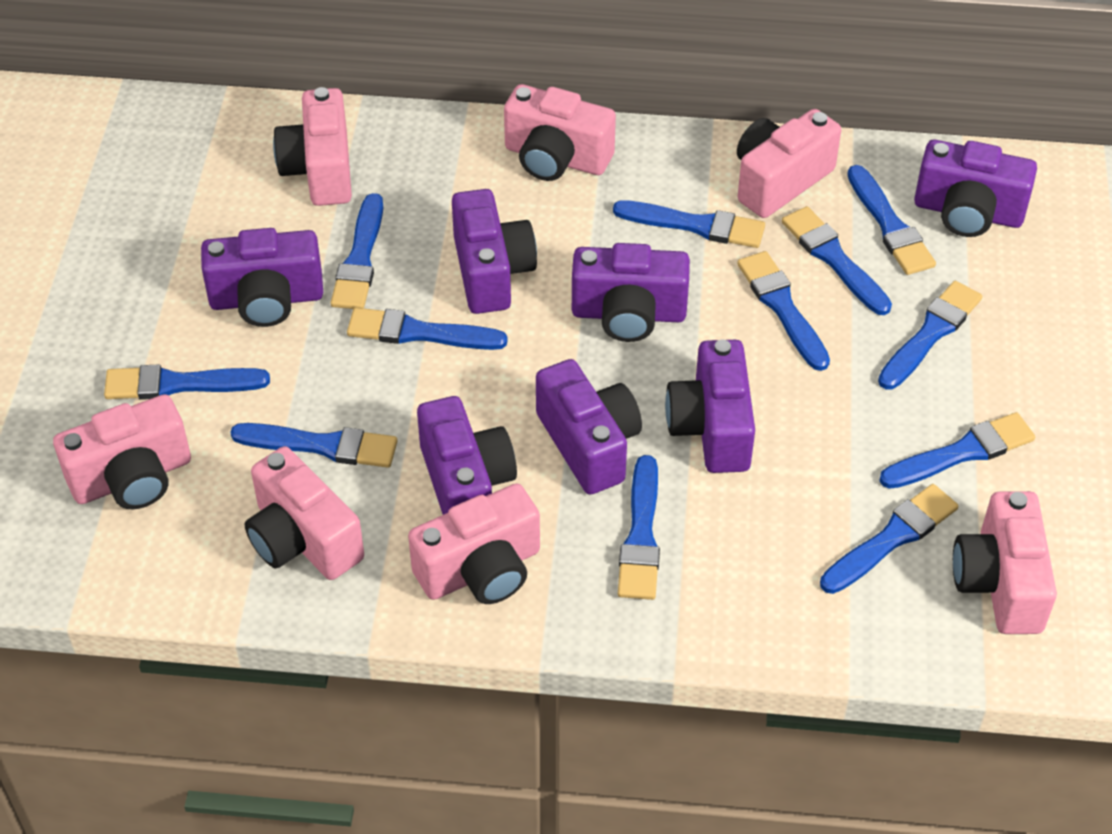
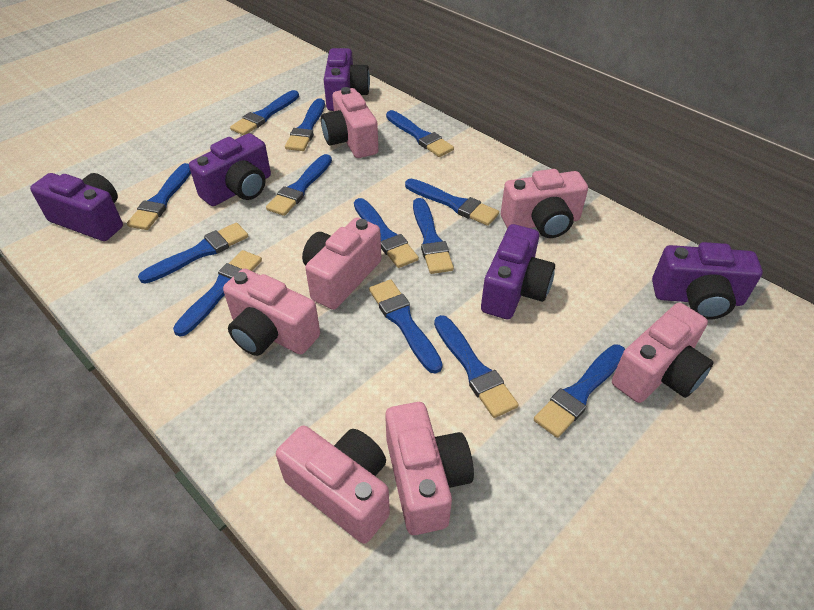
blue brush: [104,364,270,400] [230,423,397,468] [331,193,383,309] [347,308,508,350] [613,200,765,248] [618,455,660,600] [737,251,830,371] [782,206,892,315] [820,484,958,594] [847,165,936,275] [878,281,982,390] [879,412,1035,489] = 12 -> [127,163,191,230] [138,222,248,284] [173,250,262,337] [230,90,299,135] [266,154,332,216] [285,98,325,151] [354,198,419,268] [369,279,443,374] [386,110,454,157] [405,179,499,226] [413,198,454,274] [434,315,519,418] [534,344,625,438] = 13
purple camera: [201,228,323,327] [417,396,517,515] [452,189,537,314] [536,359,642,494] [572,243,690,342] [665,340,755,473] [914,140,1037,237] = 7 -> [30,173,123,241] [189,133,271,206] [324,48,370,111] [481,224,555,320] [652,242,763,320] = 5

